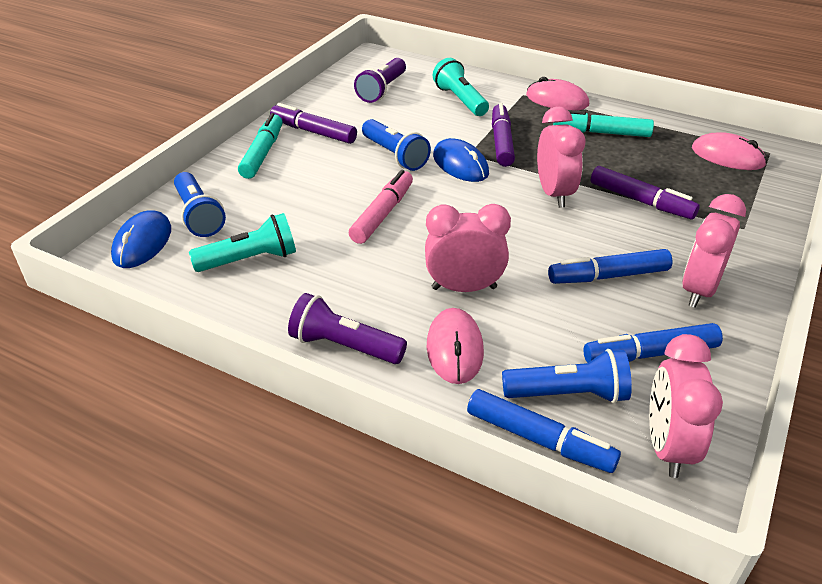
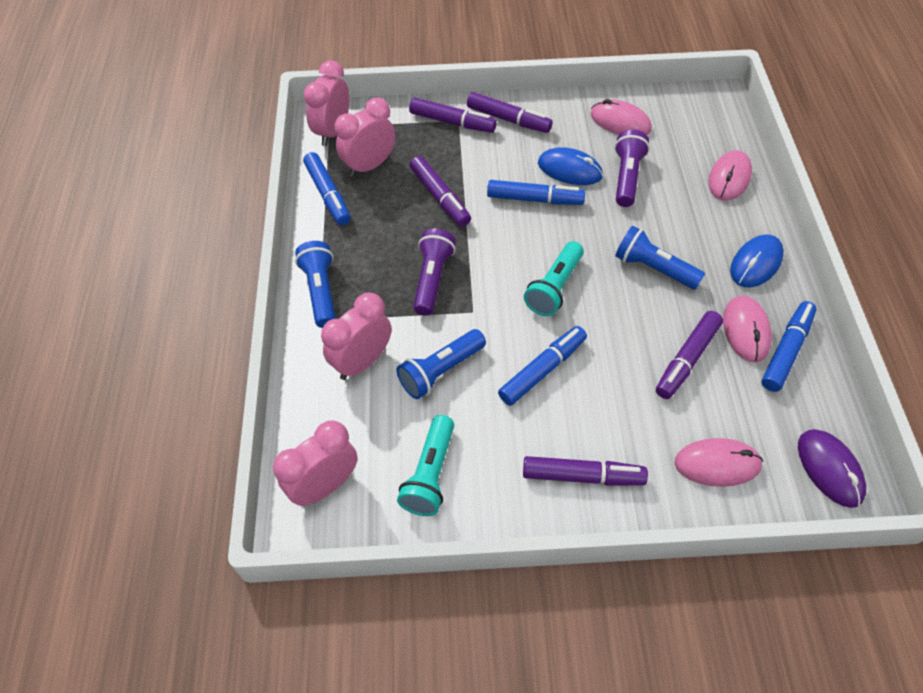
blue marker: [467,389,621,473] [548,249,672,284] [583,323,723,363] = 3 -> [303,152,351,225] [487,180,585,205] [498,326,587,406] [761,301,817,392] = 4
pink marker: [349,170,413,244] = 1 -> none = 0
pink mouse: [427,308,484,384] [526,77,589,111] [692,132,767,170] = 3 -> [590,99,652,135] [675,438,763,487] [708,150,752,201] [723,296,772,363] = 4
purple marker: [270,103,357,144] [492,103,515,167] [591,166,700,219] = 3 -> [409,98,497,133] [410,156,471,227] [467,92,553,133] [523,456,648,486] [656,311,723,399] = 5
purple mouse: none = 0 -> [798,429,866,508] = 1
turquoise marker: [238,113,283,179] [553,110,654,137] = 2 -> none = 0

